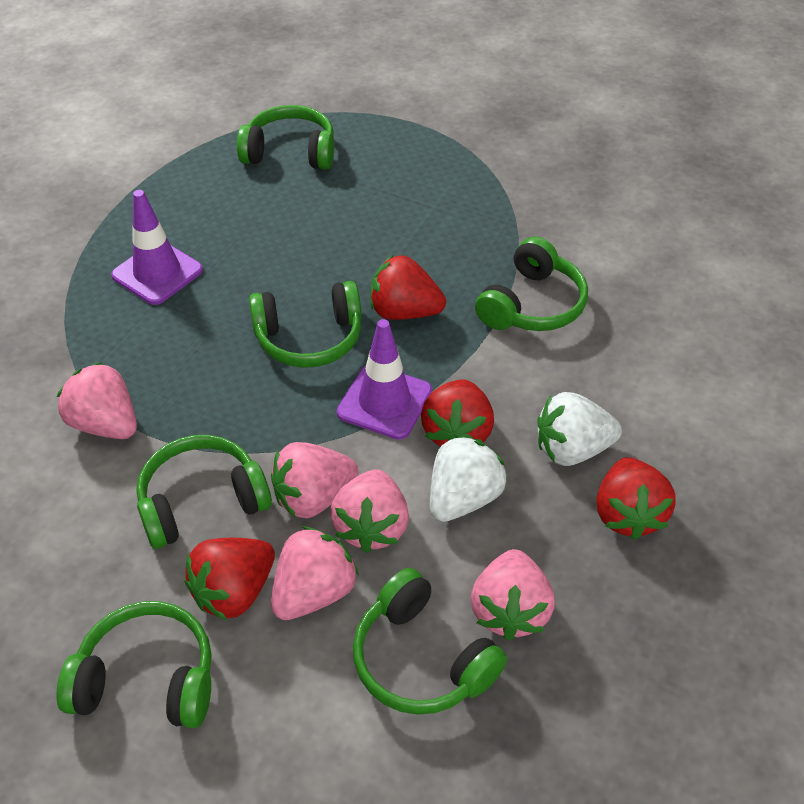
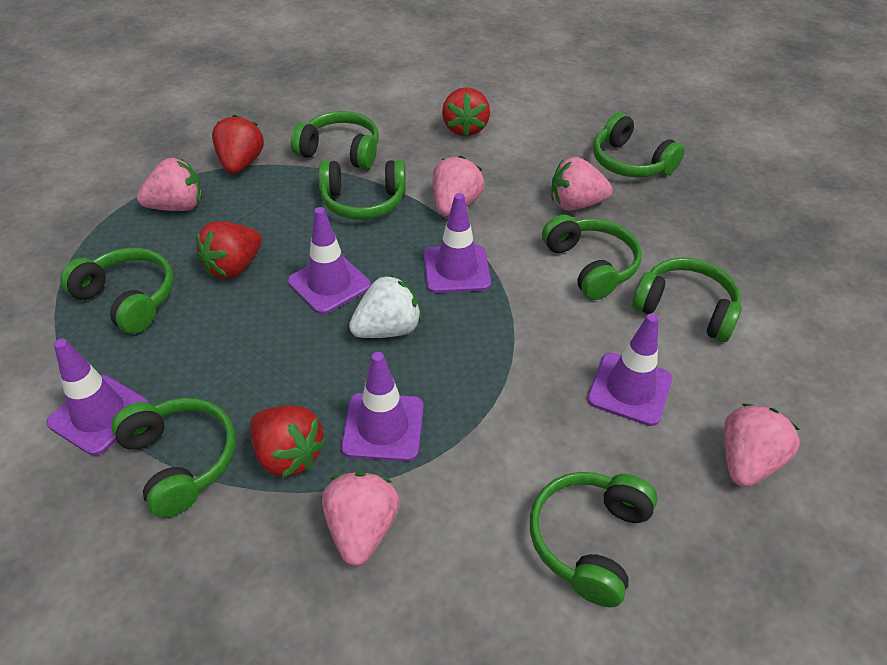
green headphones: [57,601,212,728] [136,435,272,549] [237,105,334,170] [249,281,361,368] [353,568,507,715] [475,237,588,331] = 6 -> [60,248,174,334] [111,398,236,518] [291,111,379,169] [318,160,406,220] [530,472,658,607] [542,214,642,300] [593,113,685,178] [632,258,742,342] = 8
purple traffic cone: [111,190,203,305] [337,319,432,440] = 2 -> [46,338,149,456] [288,207,371,314] [341,352,423,462] [424,193,491,293] [587,313,673,426] = 5
white strawberry: [430,435,507,522] [537,392,622,466] = 2 -> [349,275,422,338] = 1

